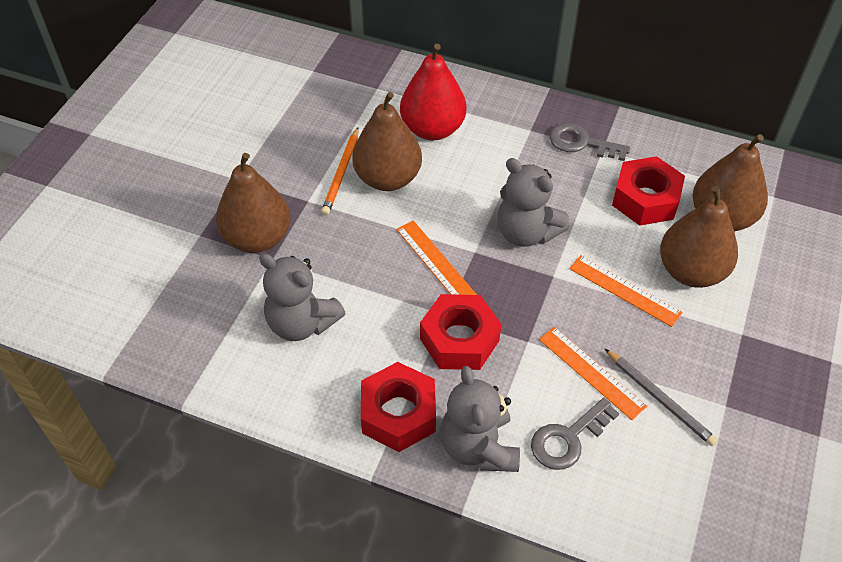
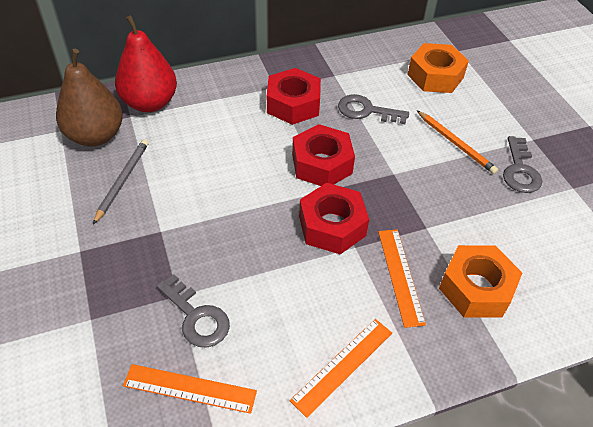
brown pear: [216,153,290,253] [352,92,422,191] [660,186,738,288] [693,134,768,231] = 4 -> [56,49,123,147] = 1
grey key: [531,398,619,470] [550,123,630,161] = 2 -> [157,274,230,348] [338,94,409,124] [503,136,542,193] = 3
grey teddy bear: [259,253,346,341] [440,366,520,472] [497,158,569,247] = 3 -> none = 0
orange nut: none = 0 -> [407,43,469,93] [439,245,522,318] = 2

